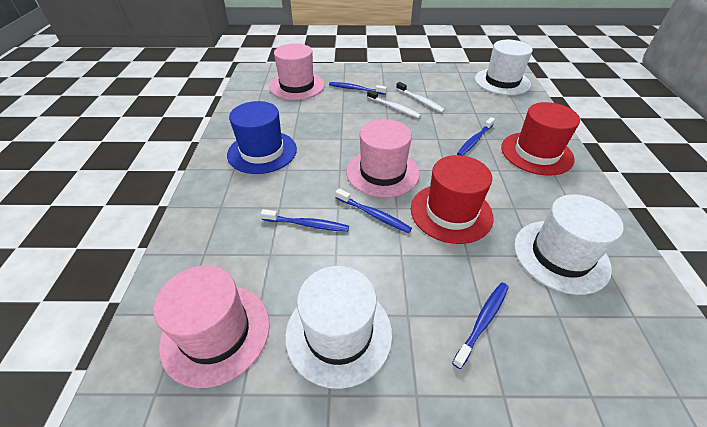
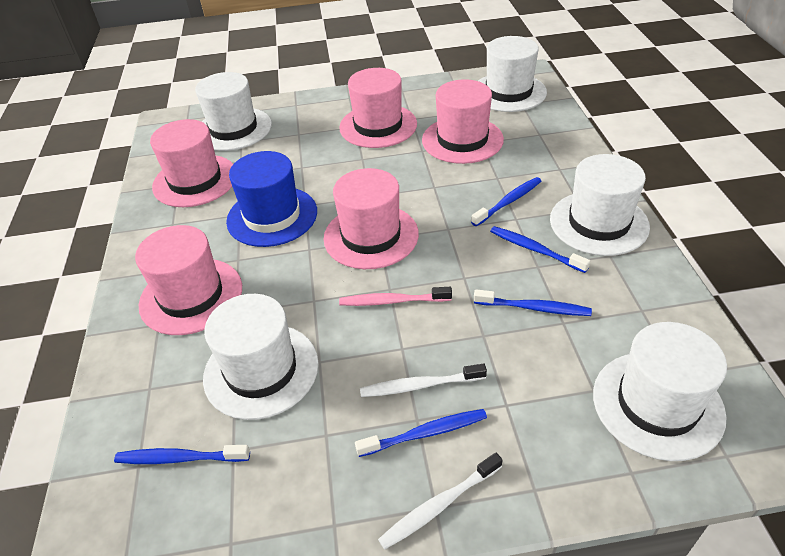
pink hat: [153,265,270,388] [269,43,325,100] [347,119,420,198] = 3 -> [135,225,242,335] [150,119,233,207] [323,168,419,269] [339,68,417,148] [422,79,504,164] = 5
pink toothbrush: none = 0 -> [339,287,452,306] = 1
red hat: [411,155,494,244] [501,102,580,176] = 2 -> none = 0
white hat: [285,266,392,389] [475,40,533,95] [514,194,624,295] = 3 -> [195,72,272,151] [203,294,319,420] [478,36,547,112] [550,154,650,256] [593,322,727,461] = 5

